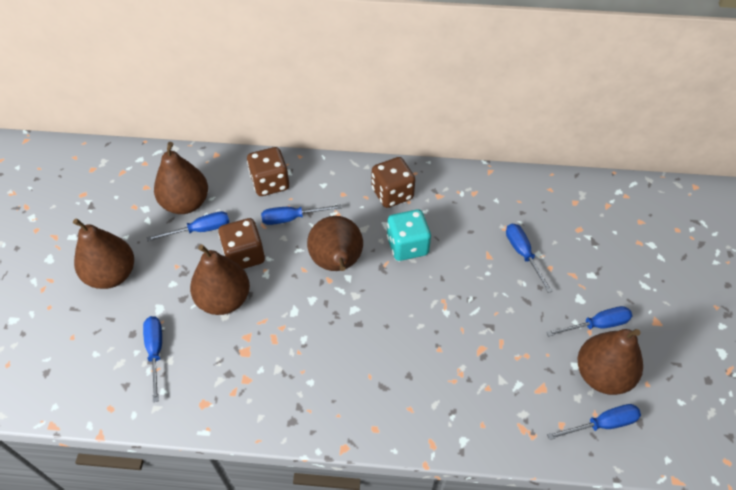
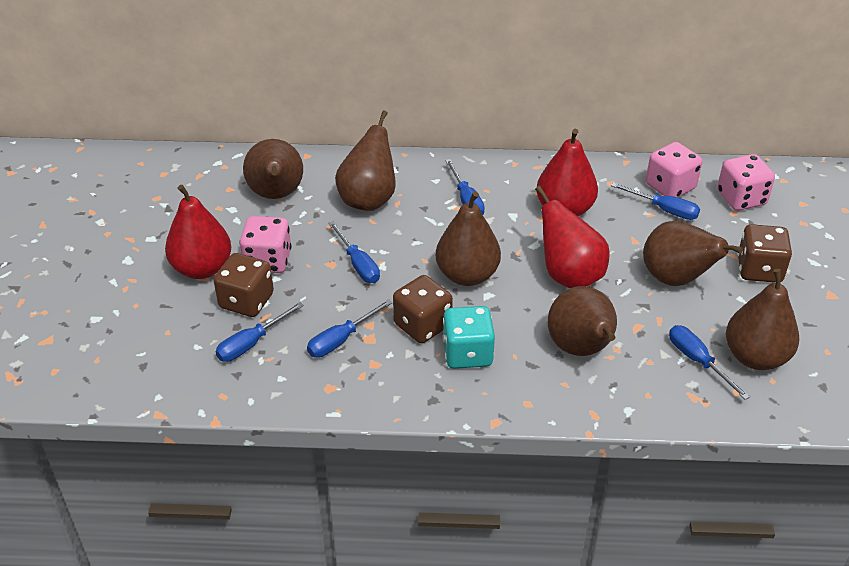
brown pear: [73,219,134,289] [154,142,208,214] [190,245,250,315] [307,216,363,271] [578,329,643,395] = 5 -> [243,139,303,199] [335,110,396,211] [436,191,501,286] [548,286,617,356] [643,221,743,286] [726,269,799,370] = 6
pink dice: none = 0 -> [240,216,291,273] [646,142,702,197] [717,154,775,211] = 3
red pear: none = 0 -> [165,185,231,279] [535,186,610,288] [536,129,598,216] = 3

